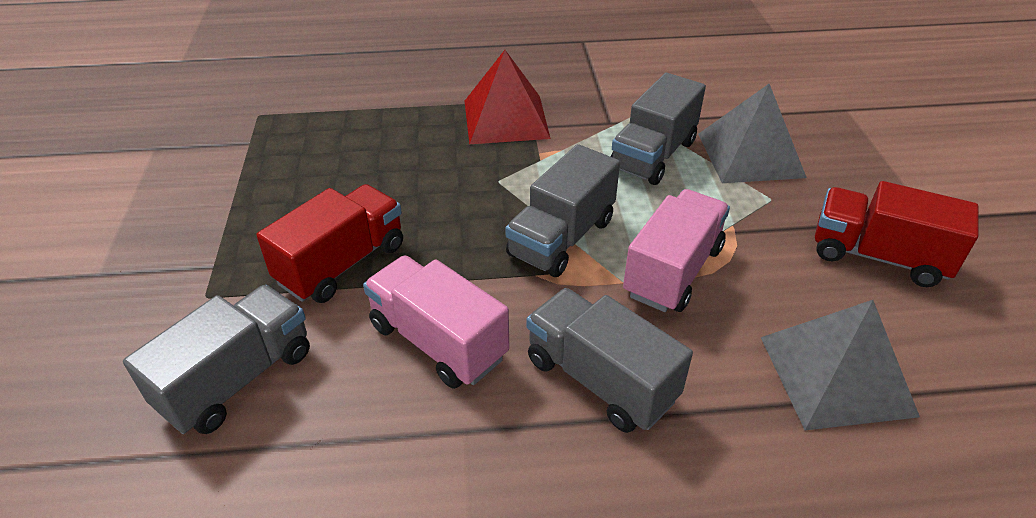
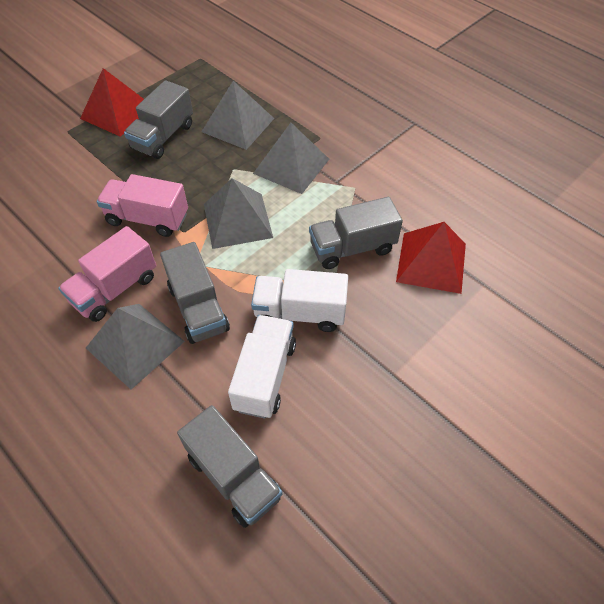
grey pyramid: [698,84,807,183] [761,300,920,430] = 2 -> [86,304,185,390] [201,81,274,150] [204,178,273,249] [253,123,329,194] = 4
red pyramid: [465,50,551,144] = 1 -> [80,68,144,137] [396,222,466,294] = 2
red truck: [256,184,403,303] [815,181,978,287] = 2 -> none = 0
white truck: none = 0 -> [228,315,296,419] [251,269,348,332] = 2

